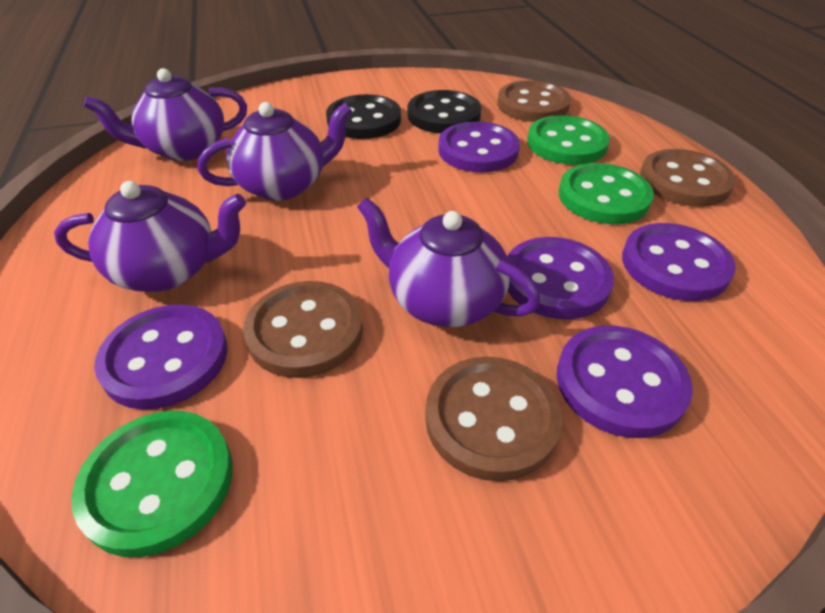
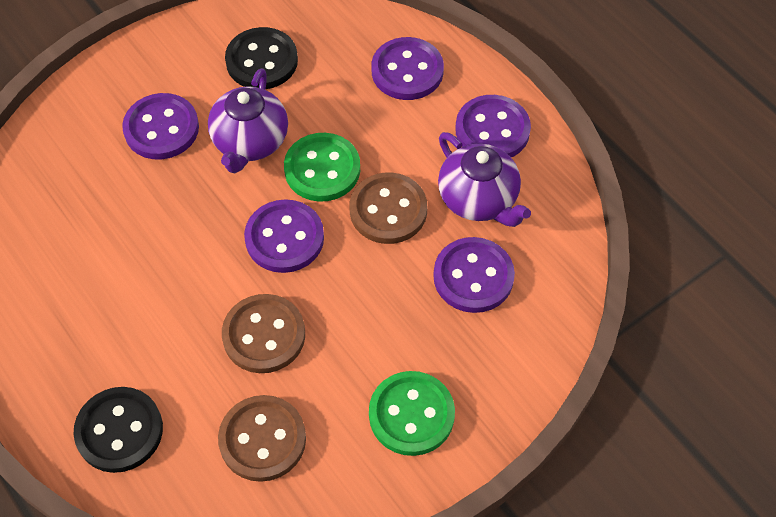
brown button: [243,281,363,378] [425,357,562,481] [497,80,571,122] [640,149,736,207] = 4 -> [218,395,306,482] [222,294,305,373] [350,173,427,244] = 3
green button: [71,411,233,557] [527,115,610,165] [559,163,654,224] = 3 -> [284,133,360,202] [369,371,455,456] = 2
purple teapot: [54,181,246,292] [84,68,247,161] [198,102,352,201] [357,198,541,327] = 4 -> [208,68,288,173] [438,132,531,227] = 2

